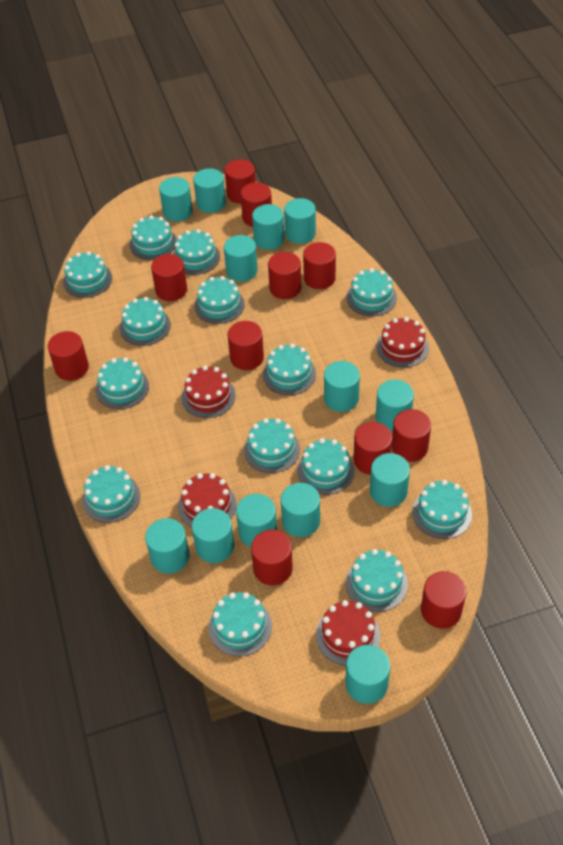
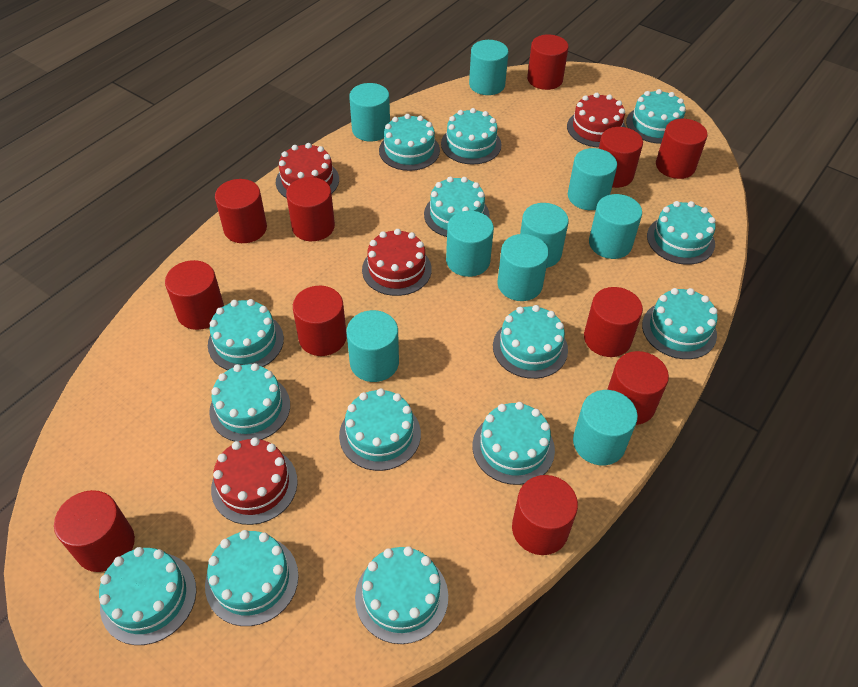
turquoise cylinder: [145,518,190,574] [159,177,193,222] [192,508,234,563] [193,168,226,213] [224,235,258,282] [236,494,277,547] [252,204,284,250] [281,483,320,537] [284,198,316,244] [324,361,360,412] [345,645,390,704] [370,453,410,507] [376,379,414,431] = 13 -> [346,310,399,382] [349,83,390,141] [446,211,494,277] [469,40,509,95] [498,234,549,301] [520,203,569,268] [568,148,617,210] [573,390,638,465] [589,194,642,259] = 9

